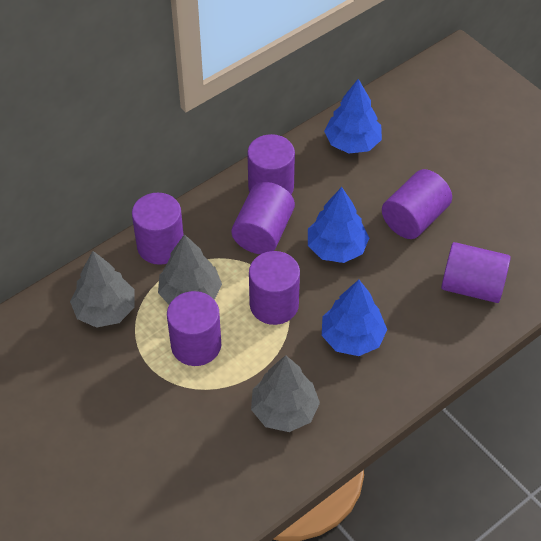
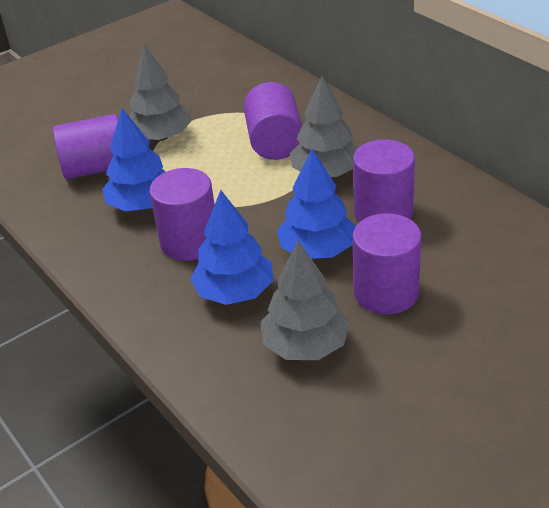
purple cylinder: [132,193,184,265] [167,291,221,366] [231,182,295,254] [247,134,295,195] [249,251,300,325] [382,169,452,239] [441,242,511,303] = 7 -> [53,114,118,179] [149,168,215,261] [244,82,302,160] [352,213,422,315] [353,139,415,222] = 5

